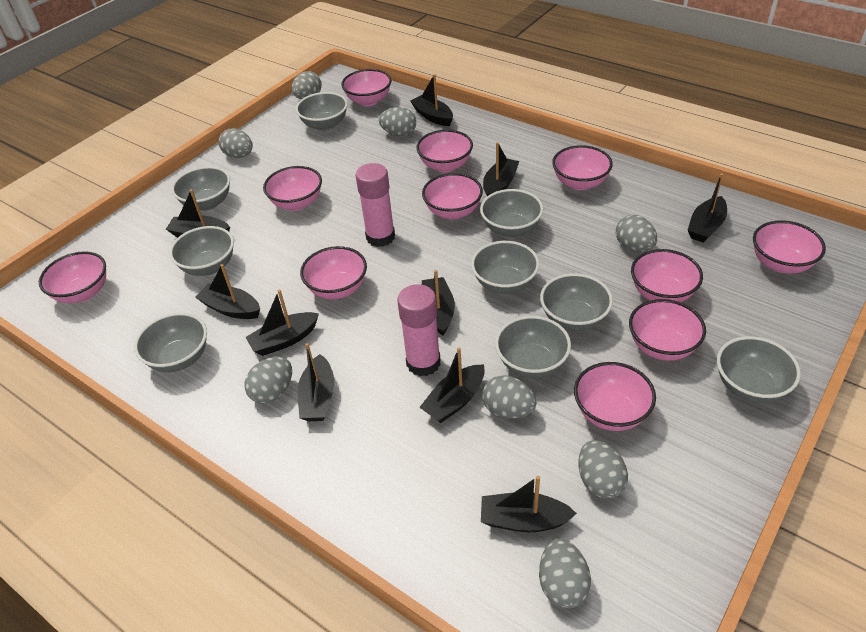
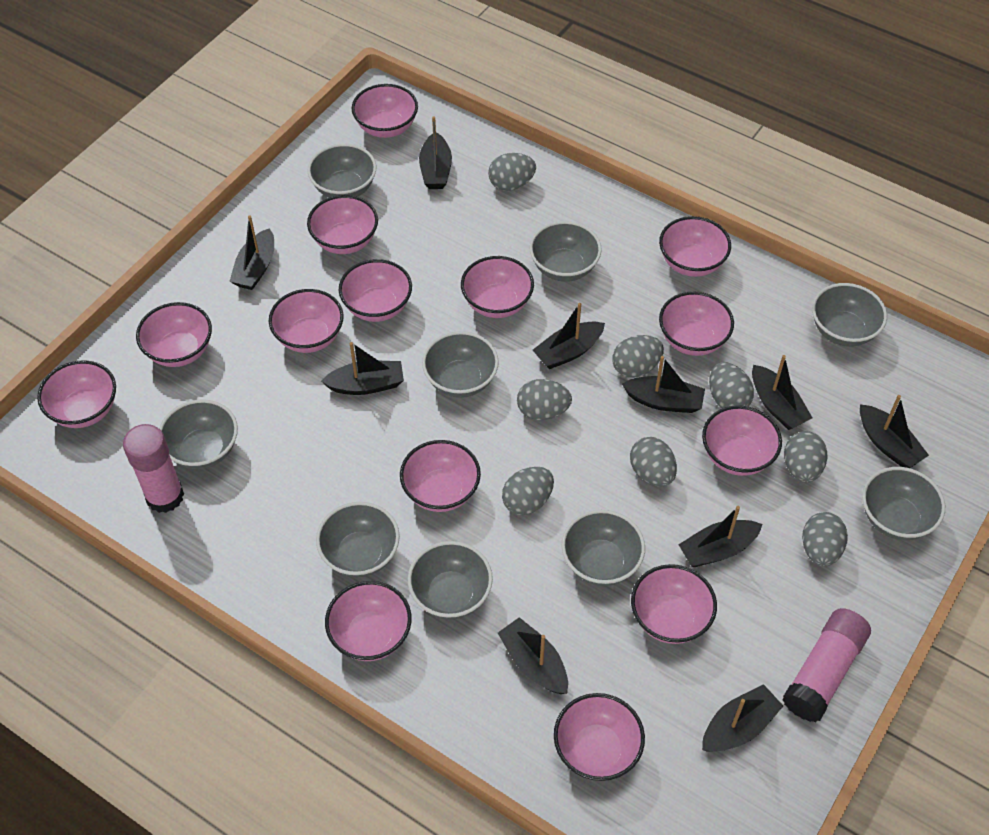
pink bowl: [39,251,106,303] [263,166,322,211] [300,246,367,299] [341,69,391,106] [416,130,473,172] [422,173,483,220] [552,145,613,190] [574,362,656,431] [629,299,706,361] [631,249,703,302] [753,220,826,274] = 11 -> [37,360,116,428] [136,302,212,367] [269,289,344,353] [307,195,378,254] [325,581,412,661] [339,259,412,322] [352,84,418,138] [400,440,481,512] [461,256,534,318] [554,693,645,781] [631,564,717,644] [659,216,731,277] [659,291,734,356] [702,405,782,476] = 14

